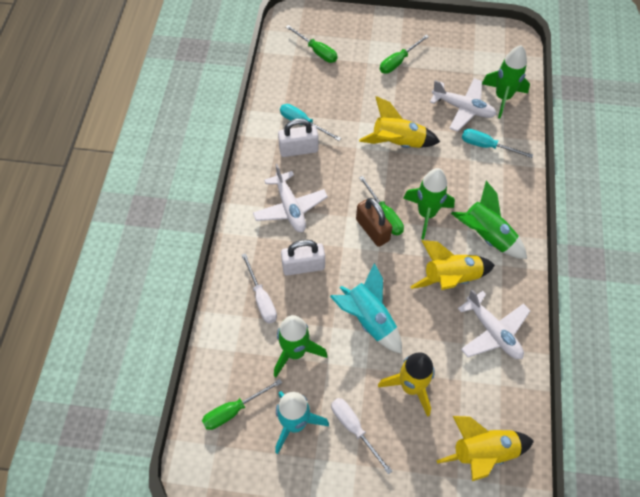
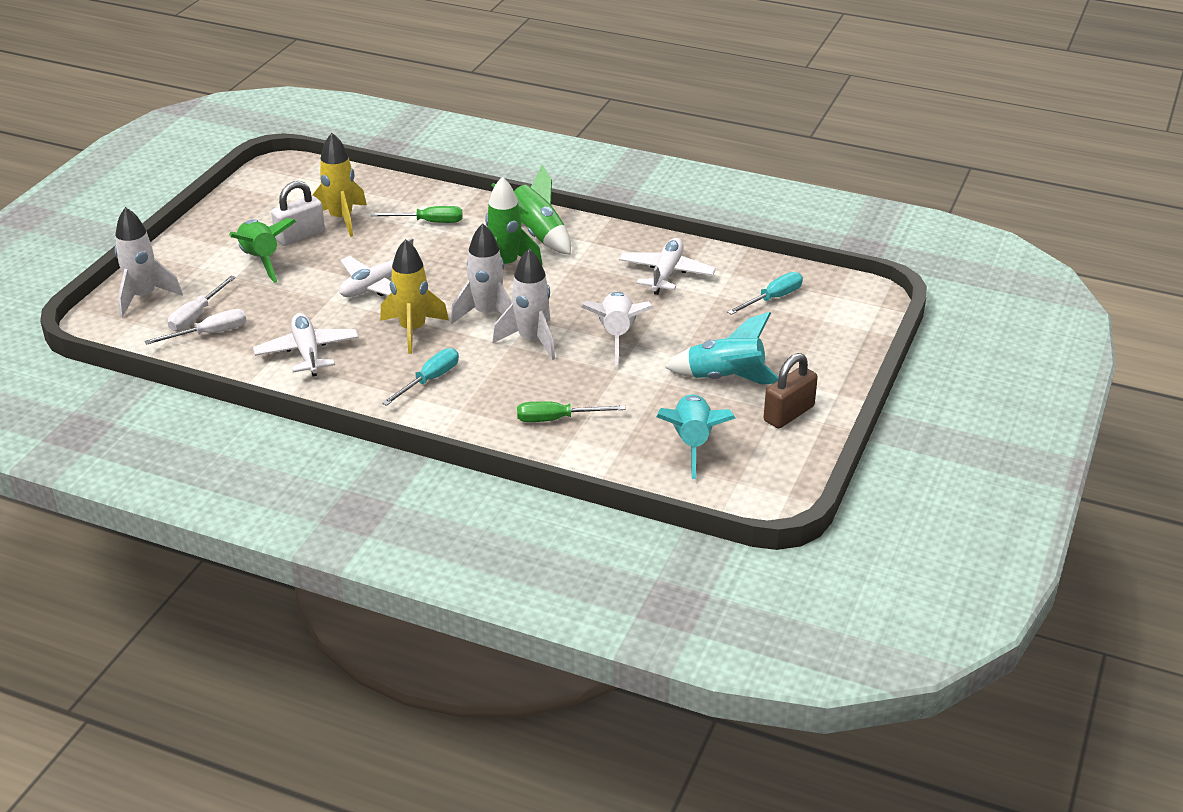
green rocket: [274,315,328,378] [403,168,455,239] [451,181,527,259] [482,45,530,118] = 4 -> [229,218,296,283] [485,177,543,266] [491,164,571,255] = 3
green screwdriver: [202,379,282,430] [286,25,338,63] [359,176,404,235] [380,35,429,74] = 4 -> [371,206,462,223] [517,401,626,422] = 2
white padlock: [278,118,318,157] [281,240,325,276] = 2 -> [271,181,325,246] = 1
white rocket: none = 0 -> [115,207,183,317] [450,223,512,324] [492,249,555,360] [581,292,653,365] = 4
yellow rocket: [359,96,440,148] [378,352,435,417] [410,240,495,290] [436,416,534,481] = 4 -> [312,133,367,237] [380,239,449,354] = 2

